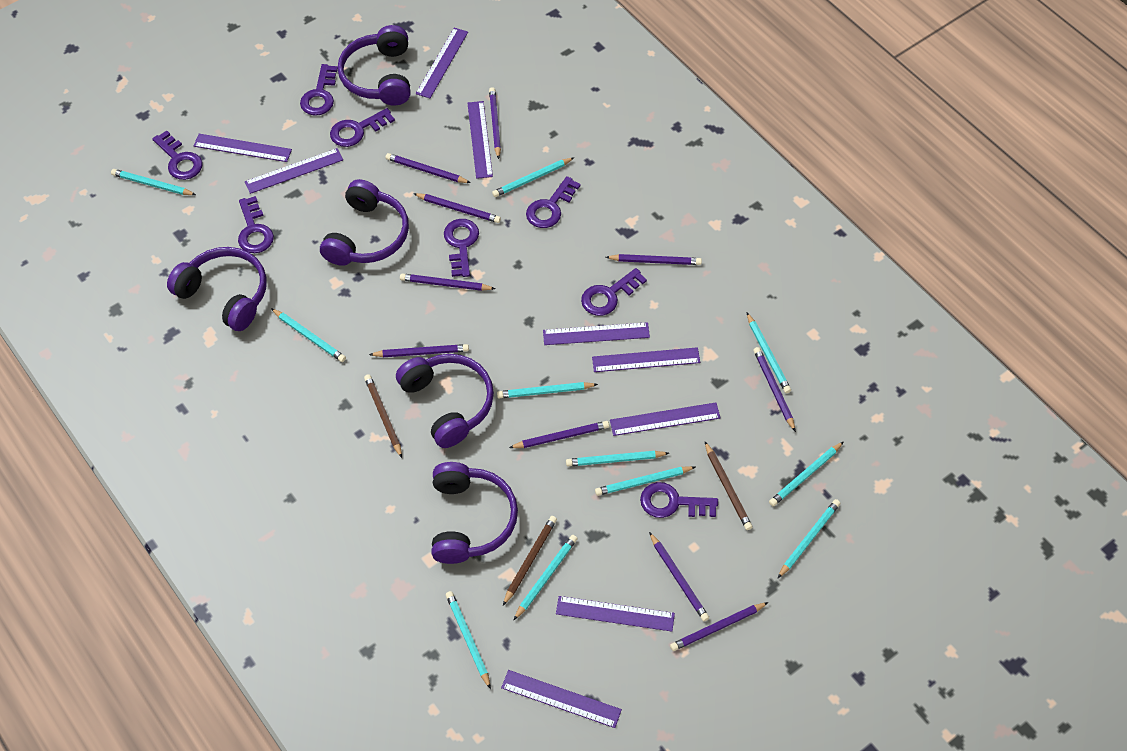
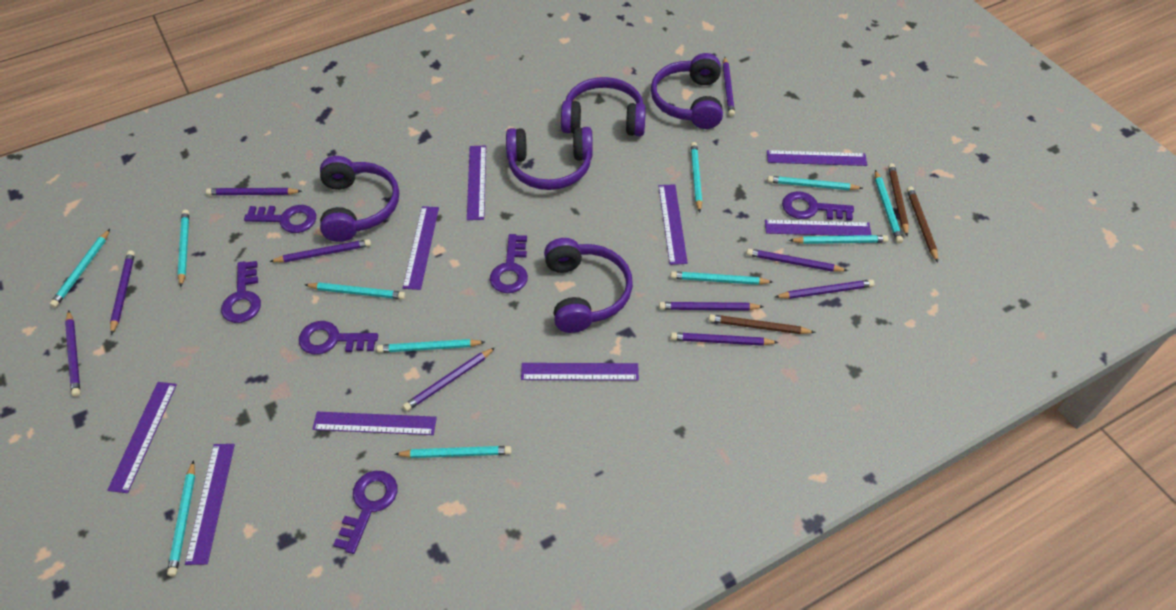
purple key: [152,130,203,180] [238,196,274,253] [300,64,338,116] [330,108,395,147] [444,219,479,277] [526,176,581,228] [581,268,647,316] [640,482,718,518] = 8 -> [221,261,261,323] [244,205,316,233] [299,321,378,354] [333,471,398,554] [490,234,528,293] [782,191,854,221] = 6

